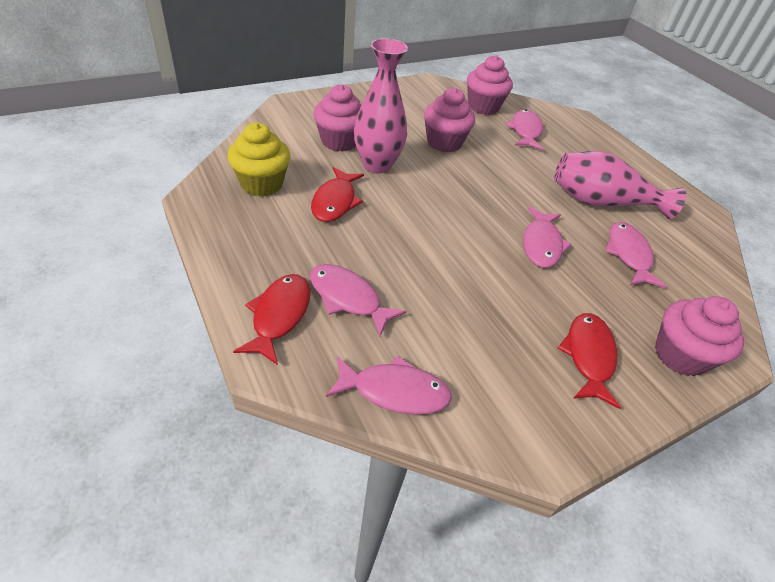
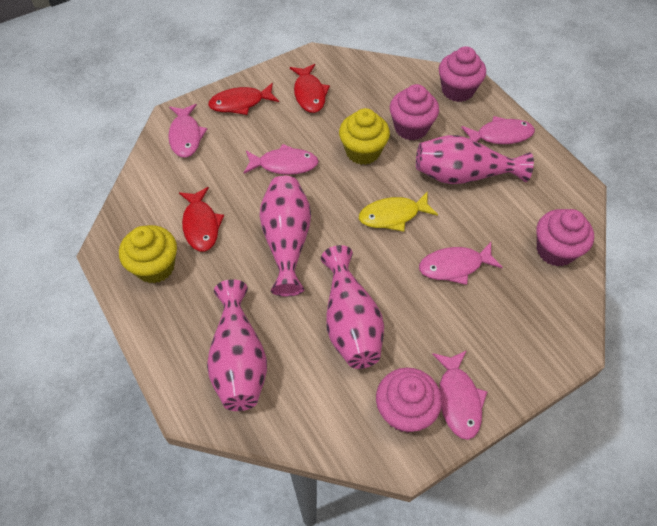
pink vase: [354,38,408,174] [554,151,686,219] = 2 -> [207,279,267,411] [259,175,311,296] [321,245,384,369] [416,135,534,184] = 4
yellow cupcake: [227,123,290,196] = 1 -> [119,225,177,283] [339,108,390,165] = 2
yellow fish: none = 0 -> [359,192,438,232] = 1

